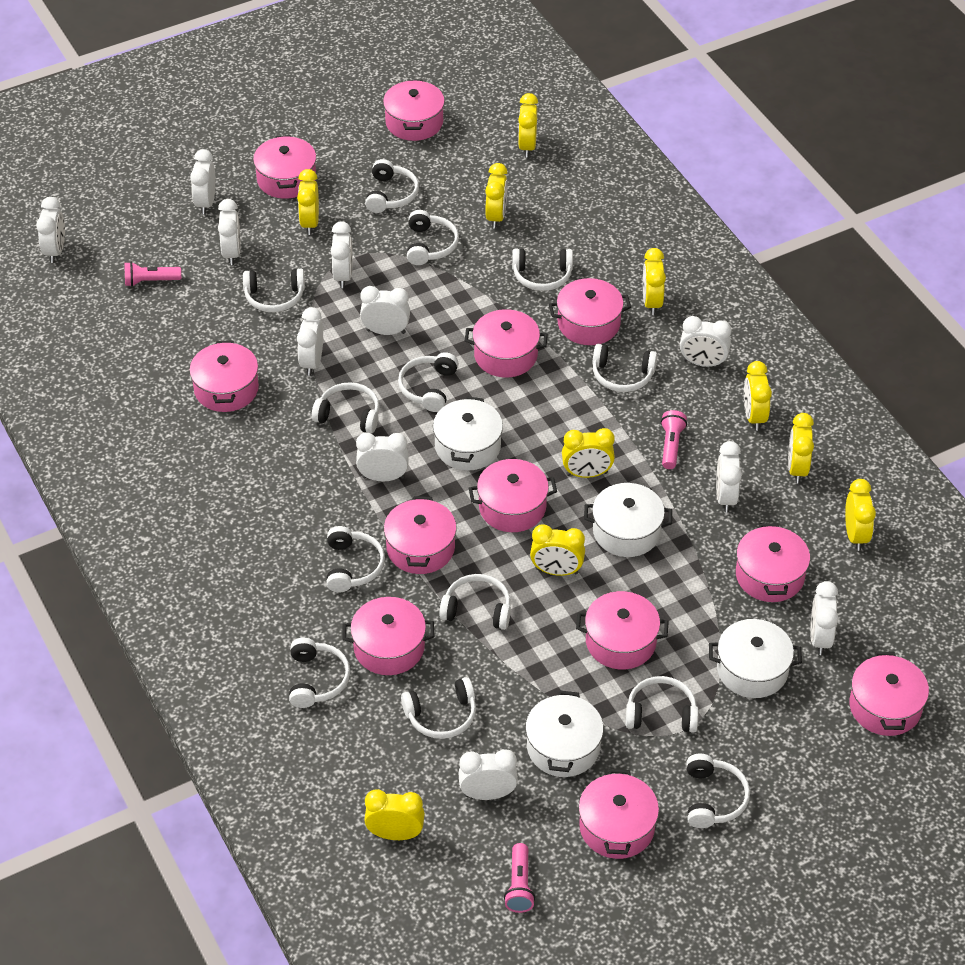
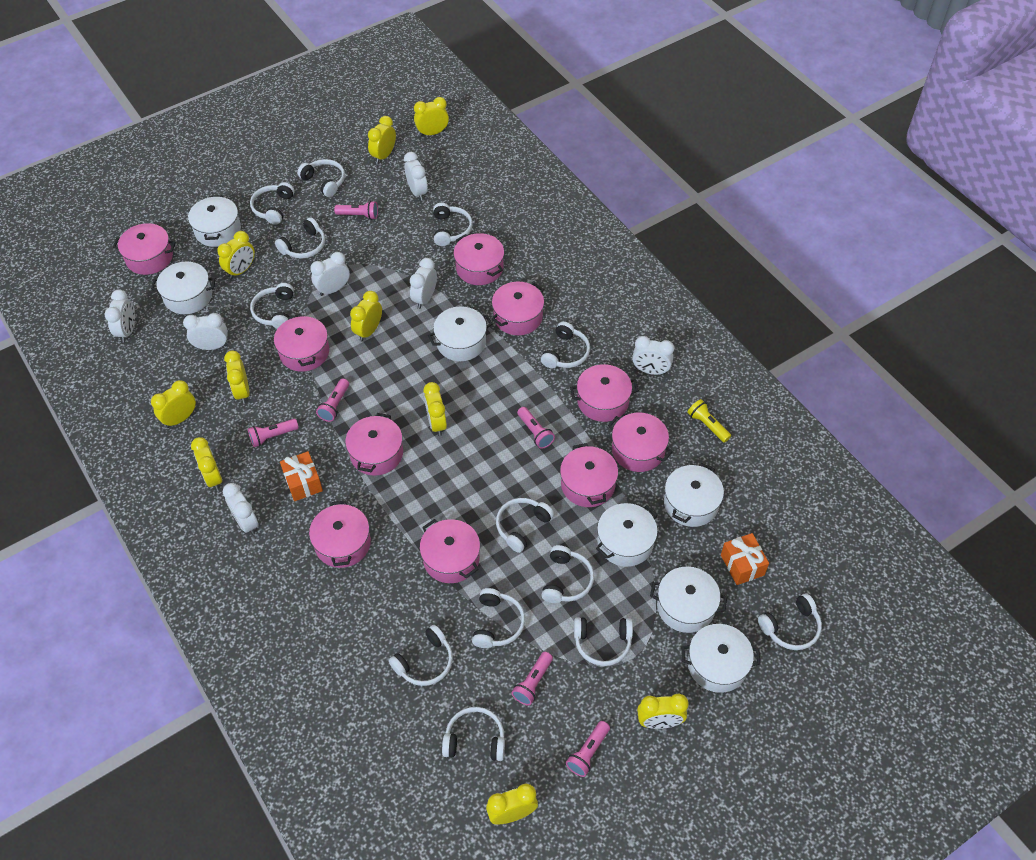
orange gift: none = 0 -> [280,451,323,501] [721,533,769,585] = 2
pink flashlight: [124,262,181,287] [504,843,535,913] [661,410,687,469] = 3 -> [248,419,299,447] [316,379,349,422] [334,201,378,220] [512,652,553,706] [517,407,555,449] [566,721,610,777] = 6
pink pot: [189,340,259,412] [253,135,316,199] [342,597,434,675] [383,80,445,141] [384,496,457,574] [465,309,548,377] [469,459,557,532] [549,278,631,345] [576,591,669,670] [579,769,659,859] [736,523,810,602] [849,652,929,736] = 12 -> [113,223,176,275] [274,314,330,372] [309,501,371,568] [345,413,403,476] [420,519,480,583] [453,233,504,285] [492,282,544,335] [560,443,618,507] [570,364,639,422] [608,413,673,472] = 10
white clock: [36,197,65,263] [190,149,216,215] [218,199,241,265] [297,307,323,376] [331,221,353,288] [356,433,409,481] [360,286,410,335] [458,749,518,800] [680,316,731,367] [716,441,742,513] [811,581,839,655] = 11 -> [105,290,135,342] [183,313,228,350] [223,483,258,535] [310,252,350,296] [404,152,428,201] [410,258,437,309] [632,336,674,375] = 7
white pot: [433,396,503,471] [525,691,604,777] [584,483,672,557] [709,619,802,698] = 4 -> [151,262,216,314] [188,195,241,247] [428,306,492,361] [596,503,658,567] [650,566,727,633] [664,463,724,527] [681,624,761,693] = 7
yellow flashlight: none = 0 -> [687,399,731,443] = 1

